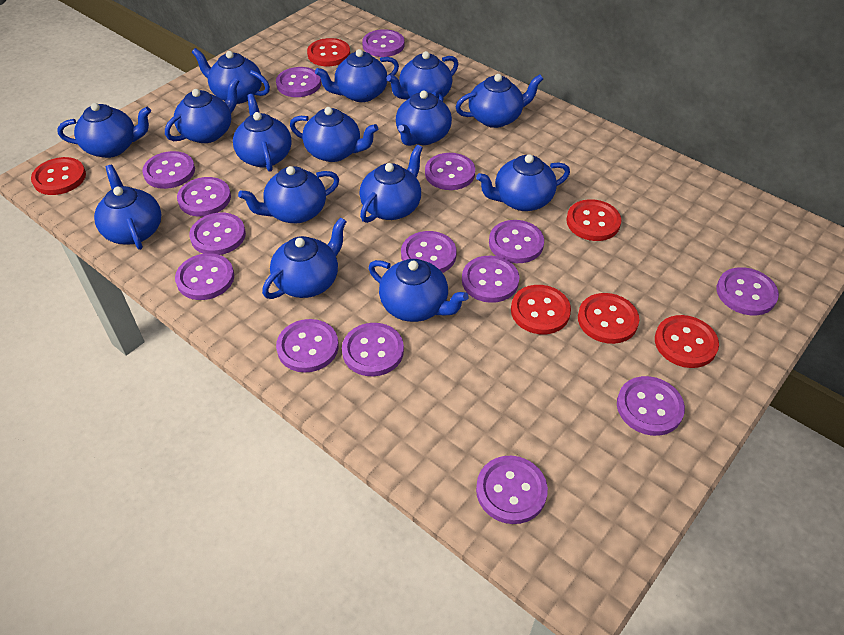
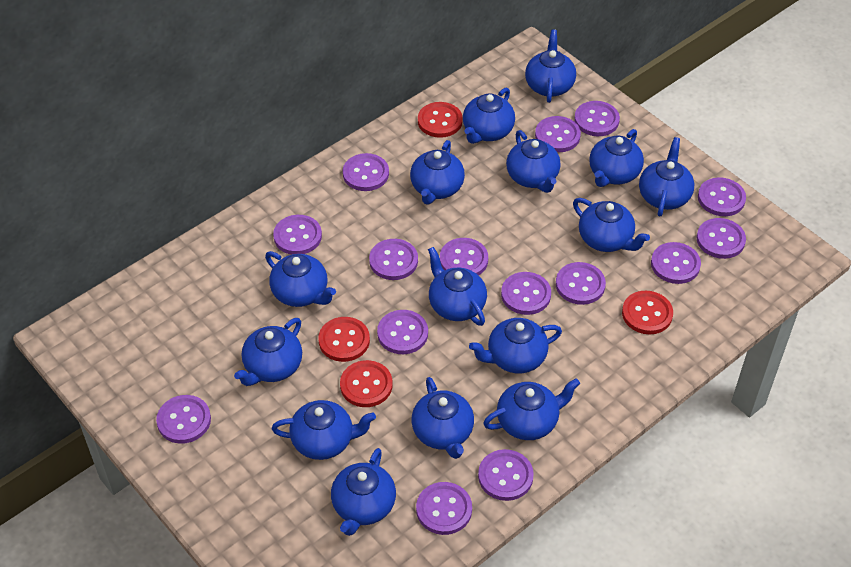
red button: [31,157,86,195] [307,38,350,66] [511,285,571,334] [566,199,621,241] [578,293,639,344] [655,315,719,368] = 6 -> [318,317,370,362] [340,360,392,407] [418,102,463,138] [622,291,673,335] = 4

